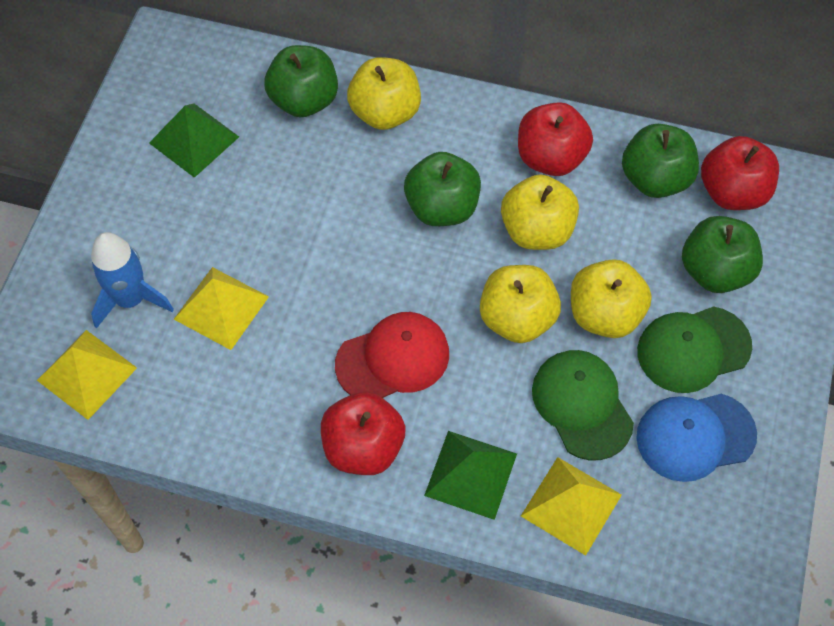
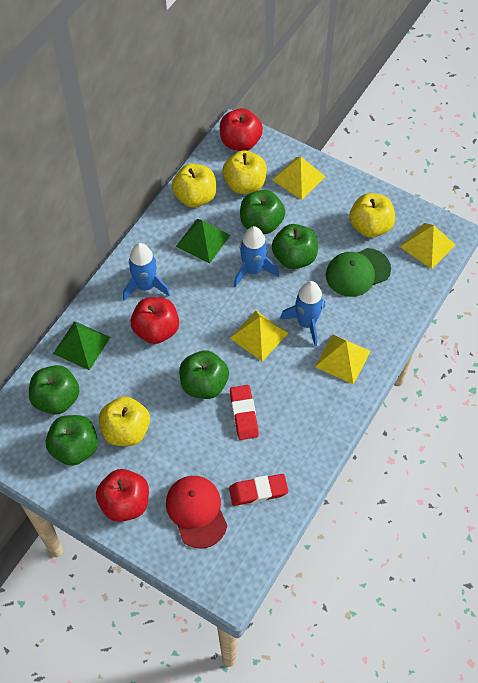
blue cap: [636,394,757,482] = 1 -> none = 0
blue rocket: [91,232,174,329] = 1 -> [123,243,170,301] [234,226,279,287] [280,281,325,346] = 3
green apple: [264,45,338,117] [404,152,481,226] [622,124,699,198] [682,216,763,293] = 4 -> [29,365,79,415] [46,415,98,466] [179,350,229,399] [240,190,285,234] [272,224,318,269] = 5
green cap: [532,350,634,460] [637,306,752,393] = 2 -> [326,248,391,297] = 1
red eraser: none = 0 -> [229,474,288,506] [230,385,259,440] = 2
yellow pyramid: [37,330,137,420] [174,267,269,350] [521,457,622,556] = 3 -> [230,311,288,361] [273,157,326,200] [315,334,371,385] [400,223,456,269] = 4

